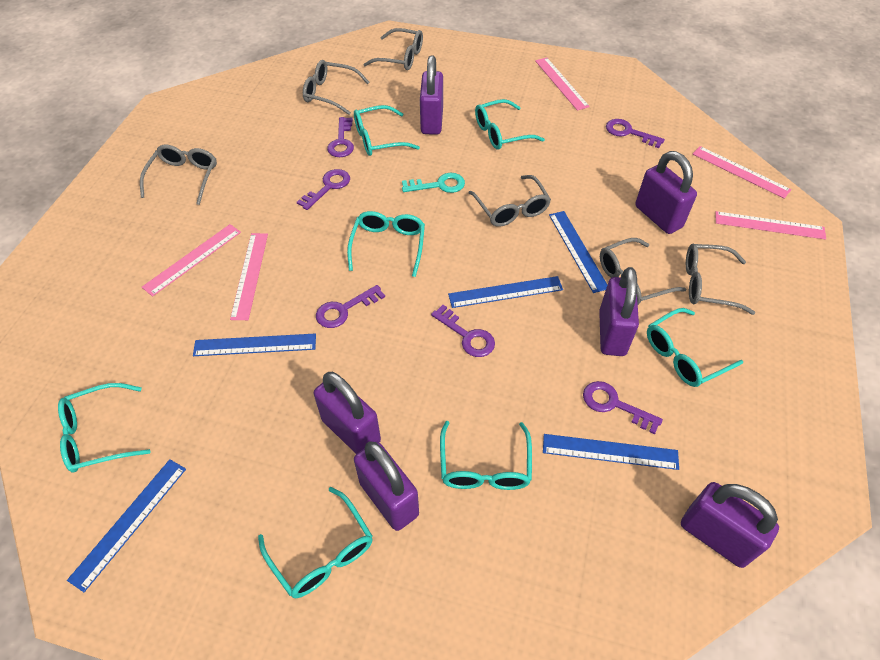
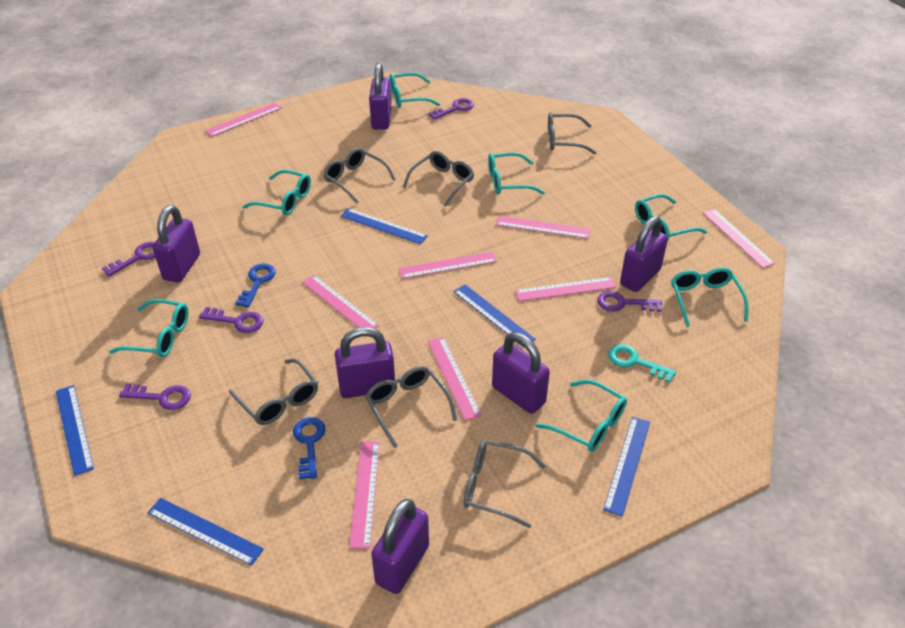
blue key: none = 0 -> [235,264,276,308] [293,417,325,479] = 2
pink ruler: [142,224,241,297] [230,233,268,320] [535,57,590,110] [693,146,791,199] [715,211,826,240] = 5 -> [205,103,282,137] [302,275,379,329] [349,441,380,549] [399,252,497,279] [428,337,482,421] [496,216,590,239] [515,277,616,301] [703,209,775,268] = 8
purple key: [297,169,350,210] [316,285,385,328] [327,117,354,157] [431,305,495,357] [583,381,663,434] [606,119,665,148] = 6 -> [102,242,155,277] [119,384,191,410] [199,307,263,333] [428,98,474,120] [597,291,662,312] = 5

